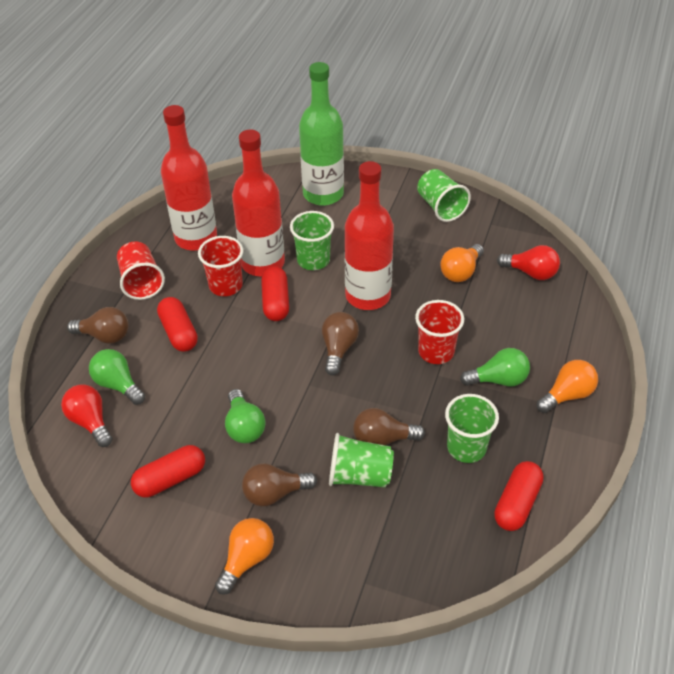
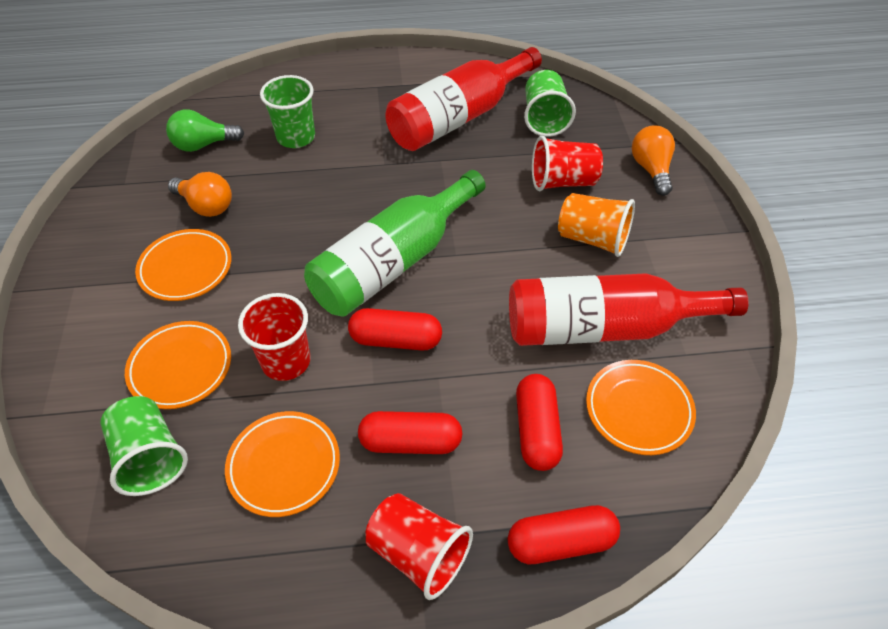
brown light bulb: [67,307,129,344] [242,463,317,506] [322,312,359,375] [353,408,425,445] = 4 -> none = 0
green cup: [290,211,334,270] [329,433,394,487] [417,169,471,222] [445,394,499,463] = 4 -> [100,396,188,496] [260,75,315,148] [524,70,576,137] = 3
green light bulb: [89,349,145,405] [225,389,265,443] [460,348,530,386] = 3 -> [166,109,244,152] = 1
orange cup: none = 0 -> [558,193,635,257] = 1
orange light bulb: [215,518,274,595] [440,244,484,282] [536,360,598,413] = 3 -> [168,172,232,217] [632,125,675,196] = 2
orange plate: none = 0 -> [125,321,231,409] [135,229,232,301] [225,411,340,517] [586,360,696,455] = 4
red bottle: [161,105,217,251] [232,129,285,276] [345,161,394,310] = 3 -> [385,47,542,151] [509,273,749,346] = 2
red light bulb: [61,385,113,447] [497,245,560,280] = 2 -> none = 0

